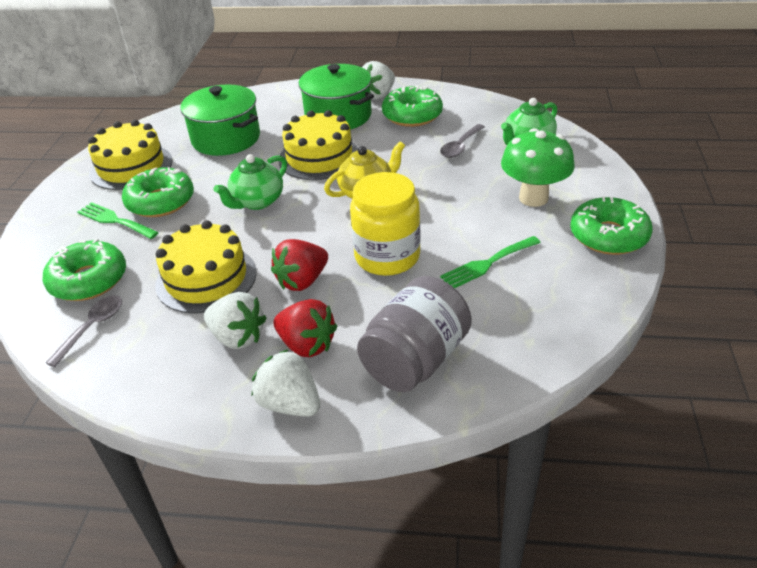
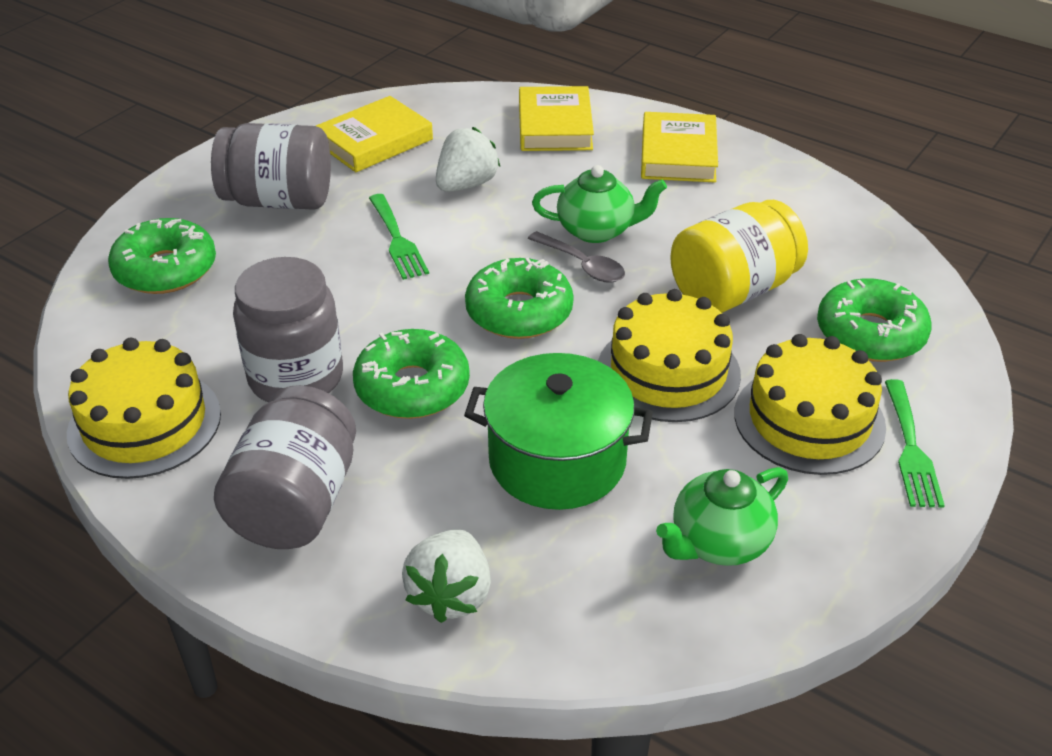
green mushroom: [501,128,575,207] = 1 -> none = 0
green pot: [180,84,260,156] [299,64,374,130] = 2 -> [464,353,653,510] = 1
grey jar: [357,276,472,392] = 1 -> [211,123,331,210] [214,385,356,549] [233,257,343,402] = 3
grey spoon: [46,295,122,367] [440,124,485,158] = 2 -> [528,231,625,283] = 1
red strawberry: [271,239,328,291] [273,299,337,357] = 2 -> none = 0
white strawberry: [204,292,267,349] [252,349,320,417] [362,61,395,100] = 3 -> [402,530,491,623] [436,127,500,192] = 2
yellow book: none = 0 -> [316,96,433,172] [519,86,594,151] [641,112,718,182] = 3
yellow teapot: [324,141,405,199] = 1 -> none = 0

